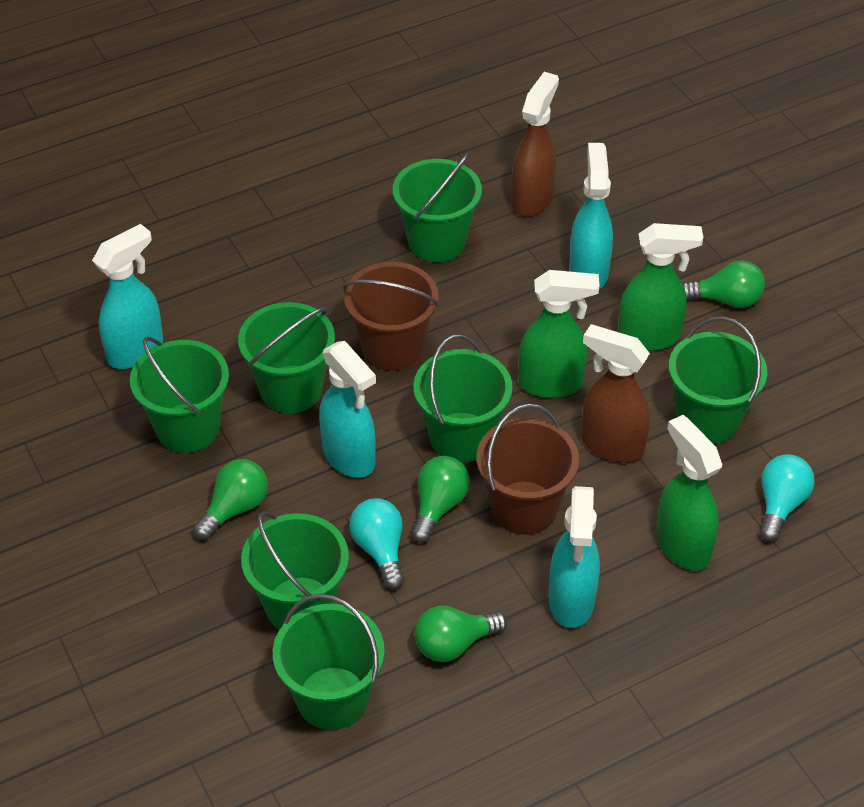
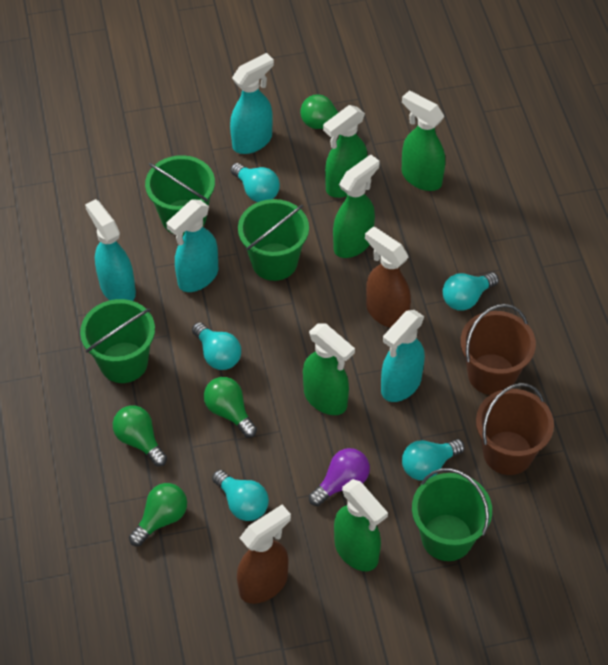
green bucket: [130,337,229,453] [238,302,335,413] [241,511,349,630] [273,594,385,730] [393,153,482,262] [413,334,512,463] [669,317,767,444] = 7 -> [80,299,155,383] [145,155,215,236] [238,199,309,281] [412,468,492,561] = 4
green spray bottle: [518,270,599,398] [618,223,703,351] [656,415,722,571] = 3 -> [303,323,355,415] [323,105,368,198] [333,154,379,258] [334,479,388,571] [402,90,445,191] = 5
purple light bulb: none = 0 -> [309,448,370,506] = 1
turquoise light bulb: [349,498,404,589] [760,454,814,542] = 2 -> [192,322,241,370] [212,470,269,521] [230,163,280,202] [402,439,465,481] [443,272,499,310] = 5

